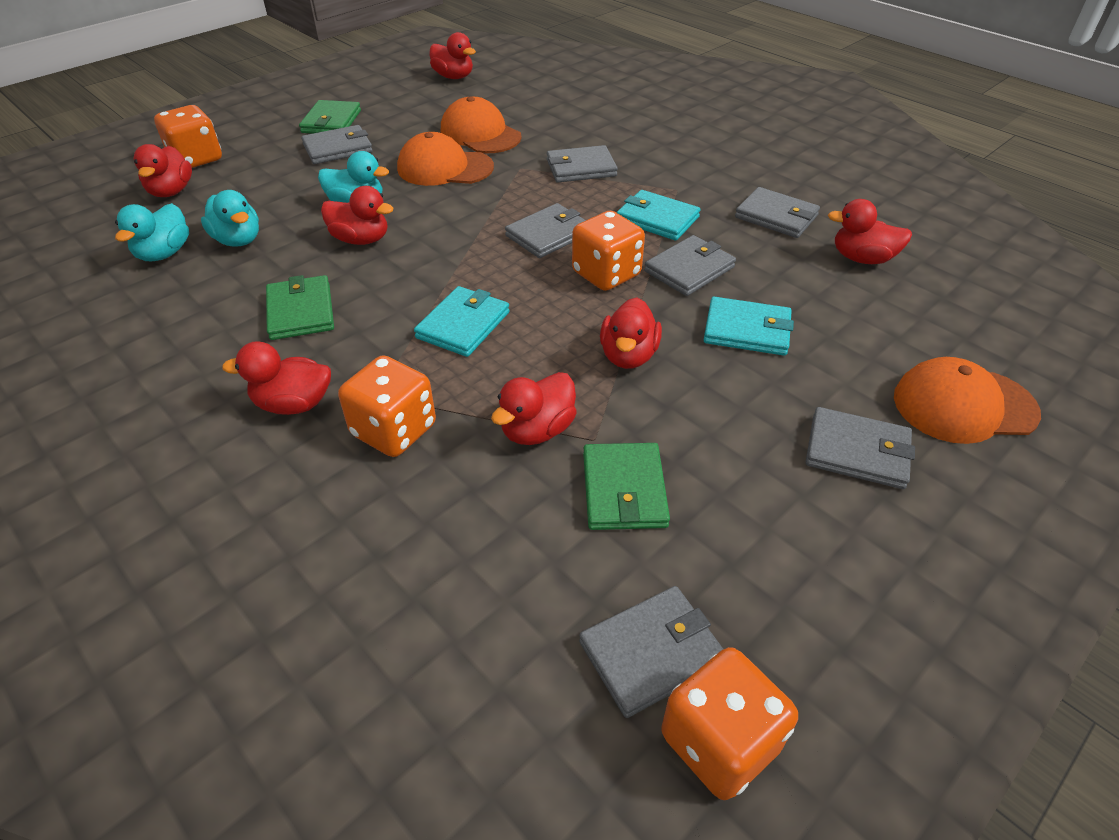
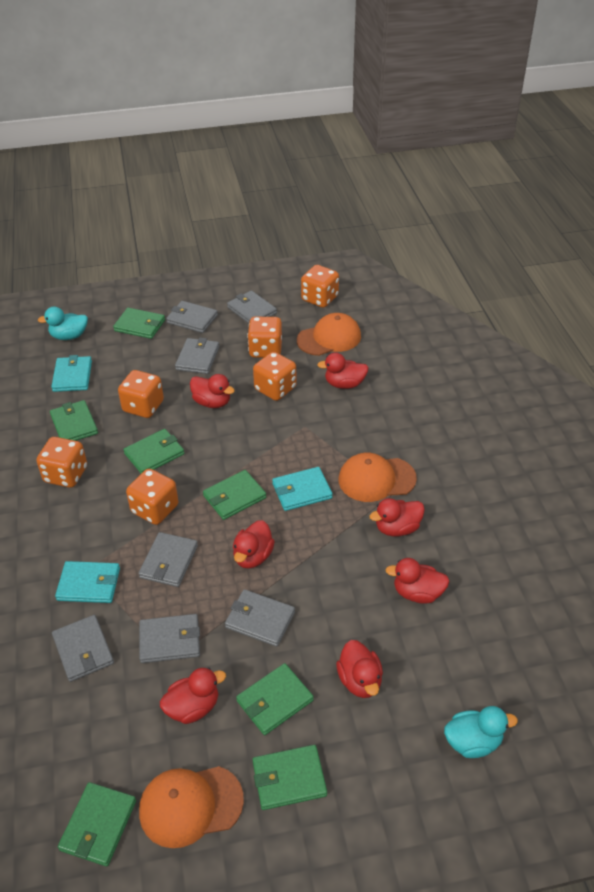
green wallet: [266,275,334,340] [299,100,361,134] [583,443,670,530] = 3 -> [50,400,98,441] [58,782,136,866] [113,308,165,339] [123,429,184,474] [203,470,266,520] [236,663,314,735] [253,745,327,810] = 7
orange dice: [154,105,222,168] [338,355,436,457] [572,211,645,291] [661,647,798,800] = 4 -> [37,437,87,488] [118,370,164,418] [126,468,178,525] [247,317,282,358] [253,352,297,401] [301,265,339,308] = 6
turquoise duck: [115,203,189,261] [201,190,259,247] [318,151,389,203] = 3 -> [38,307,88,340] [444,706,518,758] = 2

